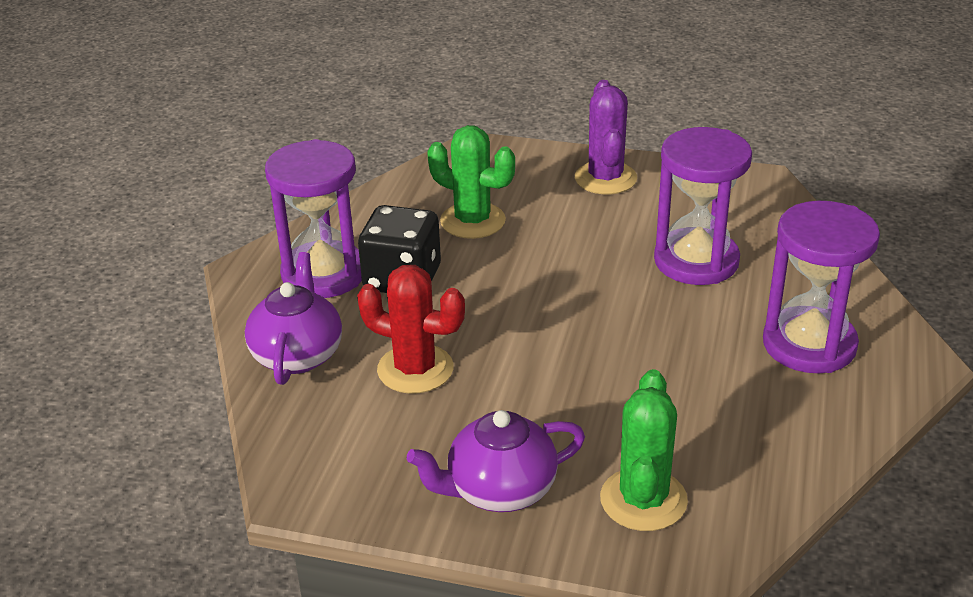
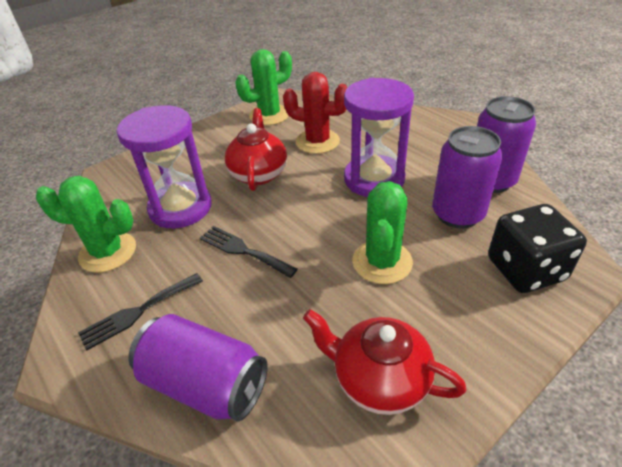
black fork: none = 0 -> [78,273,203,351] [200,226,298,278] = 2
green cactus: [427,125,515,239] [600,369,688,531] = 2 -> [36,176,136,273] [235,49,292,125] [352,181,413,284] = 3
purple cactus: [575,80,637,194] = 1 -> none = 0
purple can: none = 0 -> [129,314,268,422] [432,126,503,229] [477,96,536,193] = 3
purple hourglass: [265,139,362,298] [654,127,752,285] [763,201,880,373] = 3 -> [117,105,211,229] [344,78,414,197] = 2
purple teapot: [245,252,342,385] [407,410,585,512] = 2 -> none = 0
red teapot: none = 0 -> [225,108,287,191] [303,309,467,415] = 2

